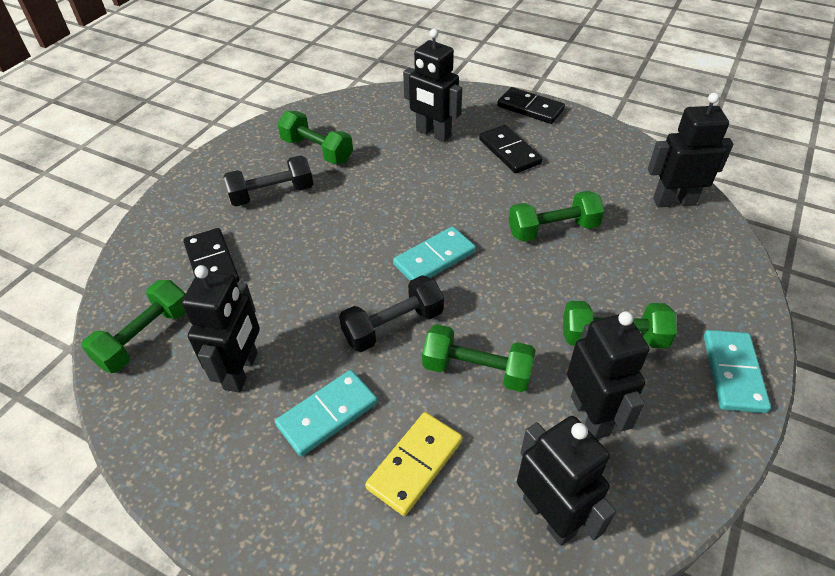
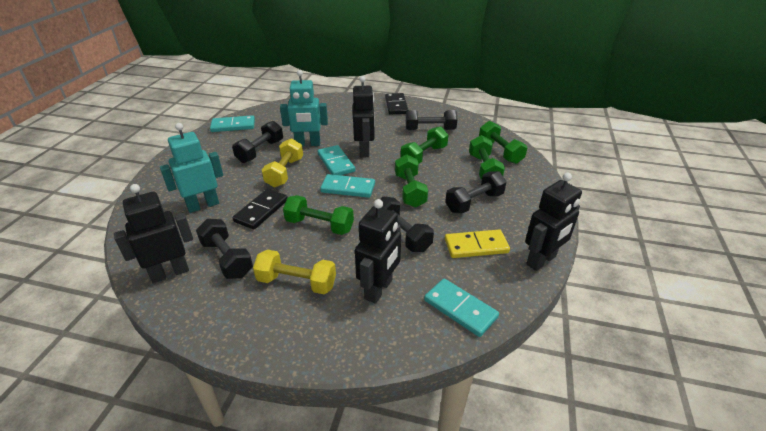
black domino: [183,228,239,282] [479,125,542,174] [497,87,565,124] = 3 -> [233,189,288,229] [385,93,408,114] = 2
black dumbbell: [223,155,313,206] [339,275,444,352] = 2 -> [196,219,253,279] [232,121,283,163] [380,196,434,252] [406,110,458,130] [445,171,507,214] = 5
black robot: [182,265,260,392] [403,29,462,142] [517,416,616,546] [567,311,649,439] [648,93,733,207] = 5 -> [114,184,193,283] [353,76,375,157] [355,199,401,304] [525,173,582,271] = 4
turquoise domino: [275,370,378,457] [393,226,476,281] [704,330,771,413] = 3 -> [210,115,255,132] [318,145,355,175] [320,174,375,198] [424,279,499,337] = 4
turquoise robot: none = 0 -> [160,123,223,213] [280,70,328,146] = 2
yellow dumbbell: none = 0 -> [253,249,336,294] [262,138,303,187] = 2

